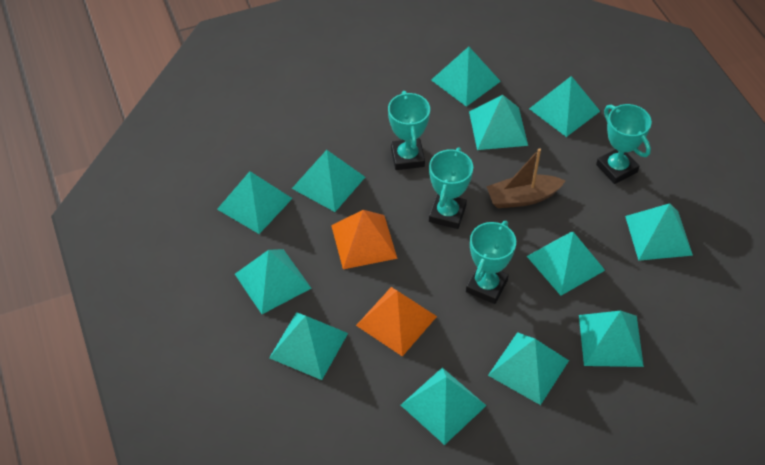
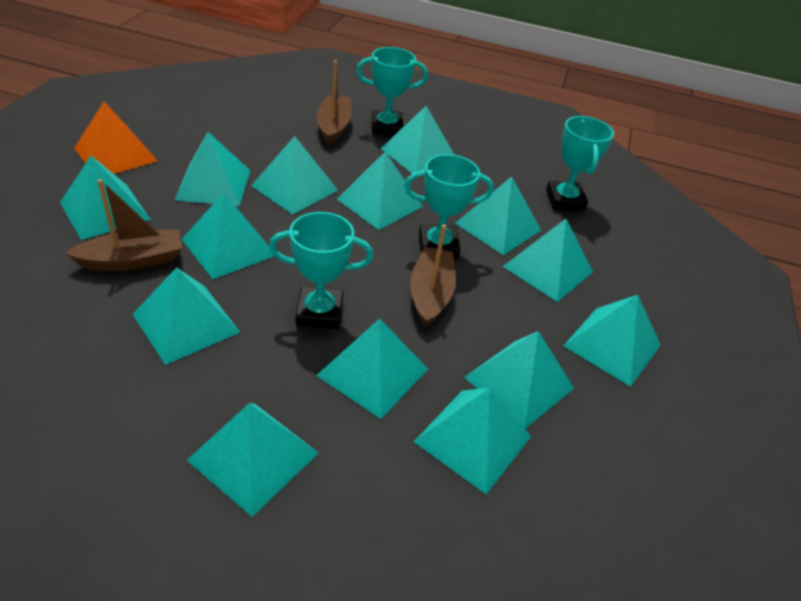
brown boat: [486,148,565,208] = 1 -> [65,179,182,271] [317,60,352,145] [410,224,456,327] = 3
orange pyramid: [331,210,398,269] [356,287,437,356] = 2 -> [74,102,158,174] = 1
turquoise pyramid: [217,171,293,234] [235,249,311,314] [269,312,348,380] [292,150,365,212] [401,367,486,445] [431,47,501,107] [469,95,528,150] [488,332,569,405] [527,232,605,296] [529,76,600,137] [579,311,644,367] [625,203,693,261] = 12 -> [60,156,151,240] [132,267,240,365] [174,132,250,206] [182,193,274,279] [187,403,319,517] [251,136,338,215] [316,319,428,419] [337,152,423,230] [380,106,454,173] [414,388,531,494] [455,176,541,255] [464,331,574,429] [502,219,593,302] [563,295,661,387] = 14

